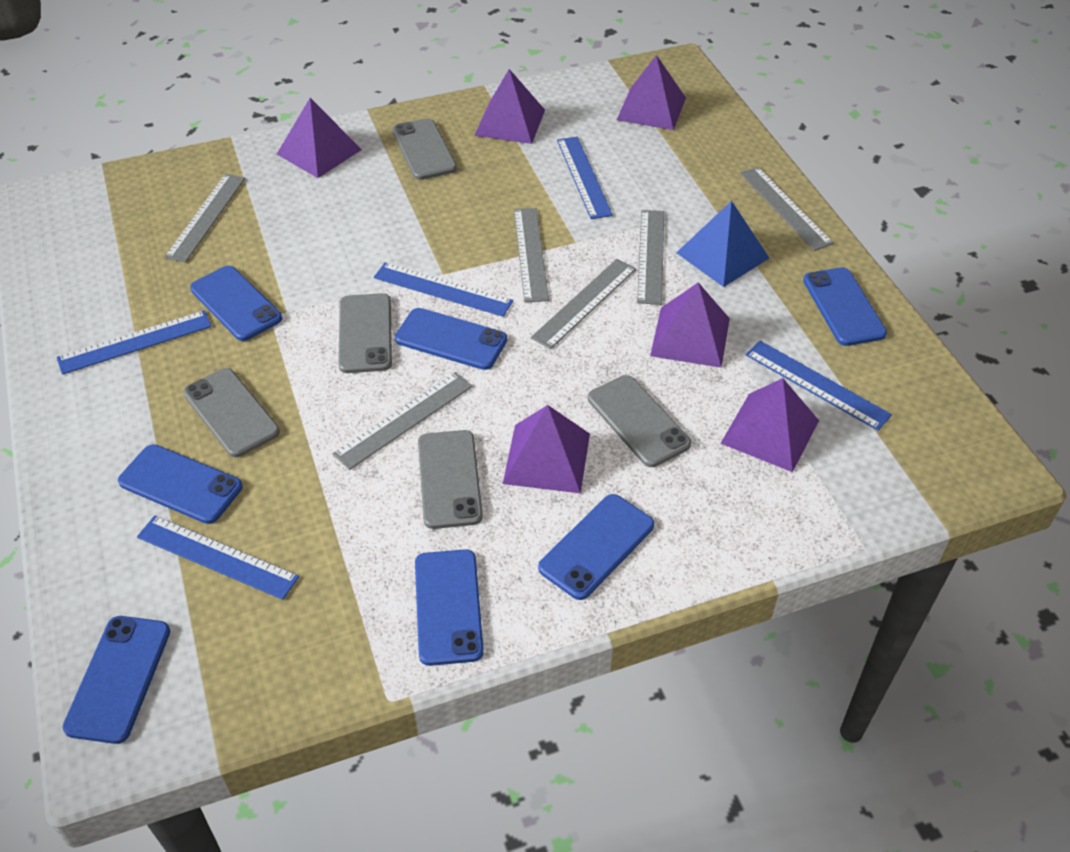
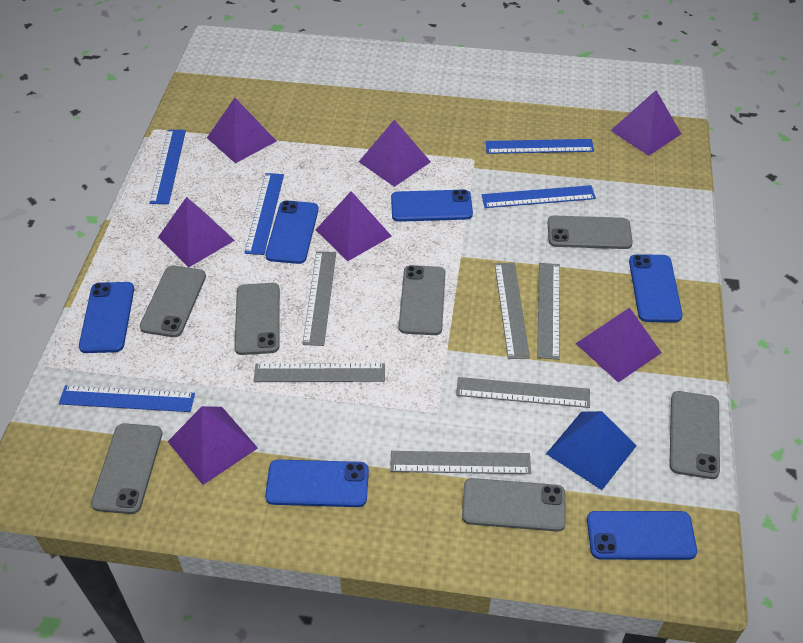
blue phone: [63,616,170,744] [118,444,243,524] [190,266,282,341] [395,308,507,370] [415,549,484,666] [538,494,654,600] [803,267,887,346] = 7 -> [79,282,134,353] [265,201,319,264] [265,459,369,507] [391,189,473,222] [587,511,697,560] [629,254,683,322] = 6
grey phone: [183,368,280,457] [338,293,392,373] [392,118,457,180] [418,430,483,529] [588,375,691,467] = 5 -> [91,423,162,514] [140,266,206,337] [234,283,280,355] [399,265,446,335] [462,478,566,532] [547,216,633,249] [669,391,720,479] = 7
purple pyramid: [277,98,362,178] [474,69,545,144] [503,405,590,493] [617,55,686,130] [650,282,730,368] [720,378,819,472] = 6 -> [158,197,235,267] [168,406,258,485] [207,98,277,163] [316,191,391,261] [359,120,431,187] [575,307,662,382] [610,90,681,156] = 7

